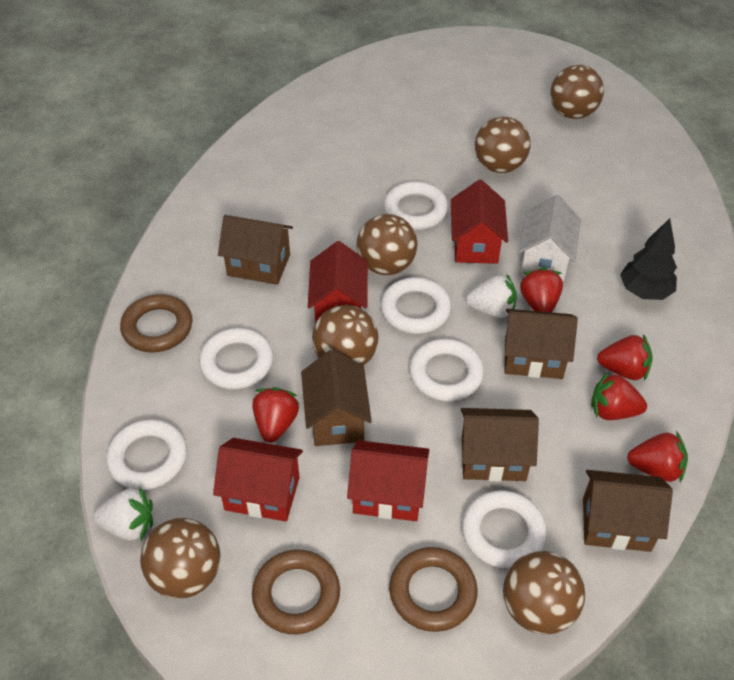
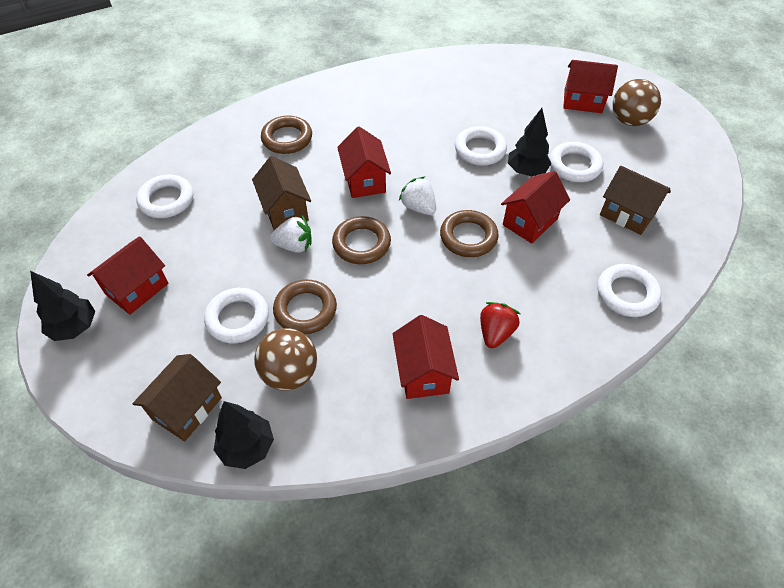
black tree: [620,218,677,300] = 1 -> [30,271,96,341] [214,401,274,469] [508,108,552,176] = 3
brown ball: [140,518,221,599] [312,305,378,366] [357,214,417,275] [475,116,531,173] [503,551,585,635] [550,65,604,119] = 6 -> [254,328,317,390] [613,79,661,126] = 2
brown house: [218,215,293,285] [301,350,372,446] [461,408,539,482] [504,309,578,379] [583,470,673,552] = 5 -> [133,354,222,441] [252,156,311,230] [600,166,671,235] = 3
brown ring: [120,294,193,352] [252,550,340,634] [389,547,478,632] = 3 -> [261,116,312,154] [273,280,337,335] [332,216,391,264] [440,210,499,257] = 4
red house: [213,438,303,522] [308,241,368,324] [347,440,429,521] [451,180,508,264] = 4 -> [87,236,168,315] [337,127,391,198] [392,315,459,399] [501,171,570,244] [563,60,618,113] = 5
red strawberry: [252,387,299,443] [520,267,563,312] [591,371,647,420] [597,334,653,381] [627,431,688,482] = 5 -> [480,302,520,348] = 1
white house: [518,195,581,282] = 1 -> none = 0
white ring: [106,419,187,490] [199,328,273,390] [381,277,451,334] [384,182,448,230] [409,339,484,402] [462,490,547,569] = 6 -> [136,175,193,218] [204,288,269,344] [455,126,507,166] [549,142,603,182] [597,264,661,317] = 5

